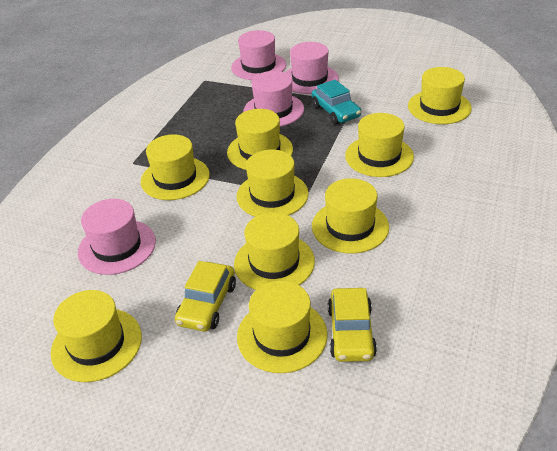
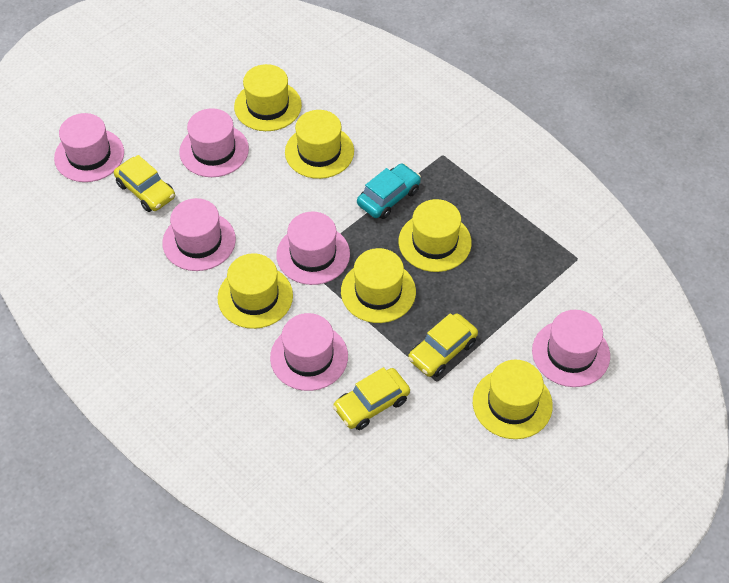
pink hat: [78,199,156,275] [231,30,286,80] [243,71,304,127] [285,42,339,94] = 4 -> [54,113,124,182] [162,198,236,271] [179,108,249,177] [270,313,348,391] [276,212,350,285] [532,310,610,387] = 6
yellow car: [175,261,236,331] [328,288,377,362] = 2 -> [114,155,175,212] [333,367,410,430] [408,313,478,377] = 3
yellow hat: [51,290,142,382] [141,134,210,200] [227,109,293,170] [234,212,315,290] [236,150,309,217] [237,281,327,373] [312,178,389,254] [345,113,414,177] [408,67,472,124] = 9 -> [217,253,293,329] [234,64,302,131] [285,110,354,179] [341,248,416,323] [398,199,472,272] [473,360,553,439] = 6

